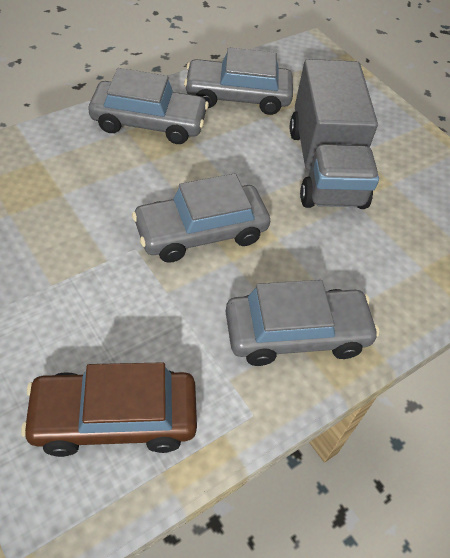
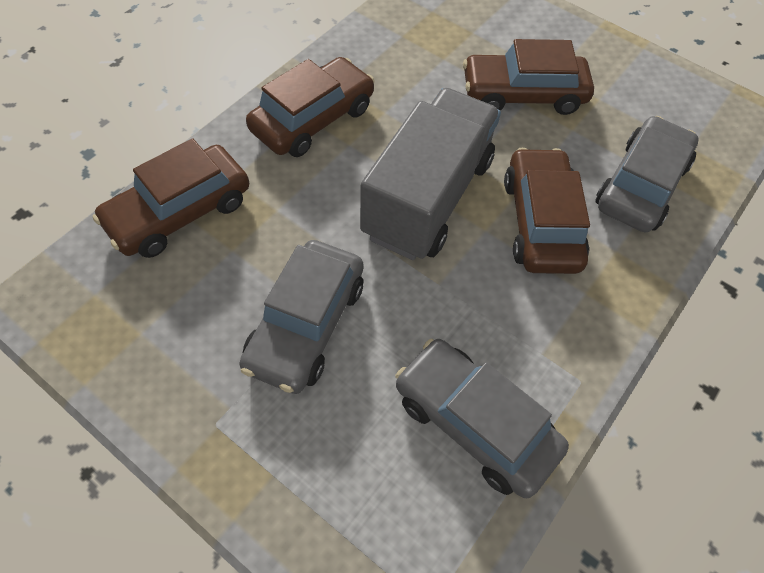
brown car: [21,362,197,457] = 1 -> [93,138,249,258] [246,57,375,157] [463,39,594,115] [504,148,590,274] = 4
grey car: [89,68,209,144] [132,173,270,263] [184,48,293,115] [225,280,380,366] = 4 -> [239,240,363,394] [395,339,569,498] [595,116,699,232] = 3

